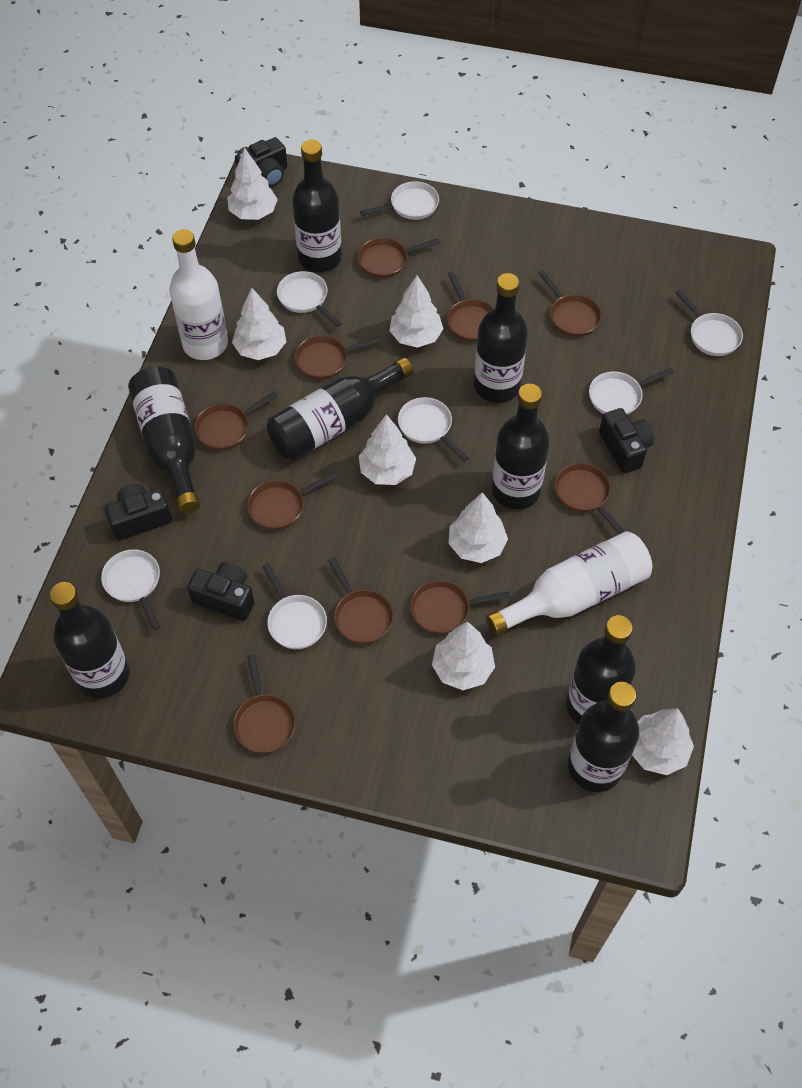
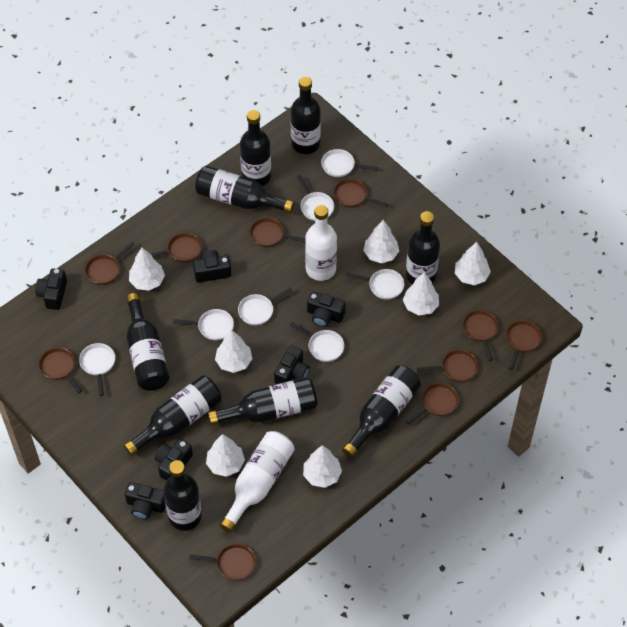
black bottle: [50,582,129,698] [128,366,200,513] [267,357,414,461] [292,140,342,272] [474,273,528,403] [492,384,550,510] [566,615,636,724] [568,682,639,792] = 8 -> [124,375,222,456] [126,293,170,391] [163,460,202,531] [195,166,294,214] [208,377,318,425] [240,110,271,186] [291,77,321,154] [342,365,421,458] [406,211,440,284] = 9
black camera: [105,484,172,540] [187,562,254,621] [235,137,287,187] [599,408,654,473] = 4 -> [35,269,67,310] [125,482,166,520] [154,439,193,481] [193,250,231,283] [274,345,309,384] [307,292,346,327] = 6

